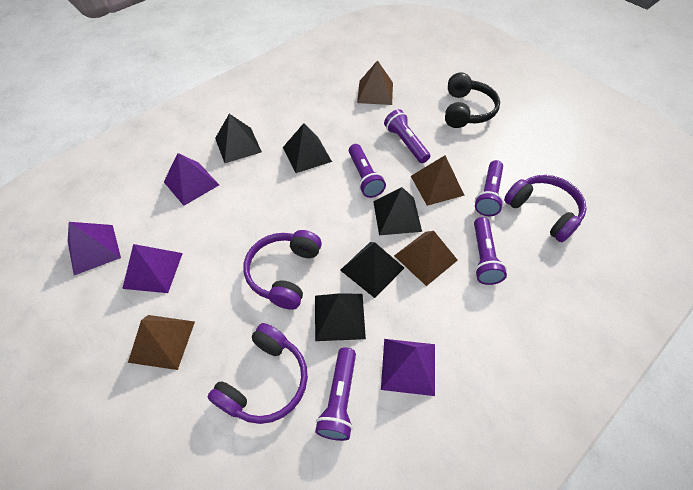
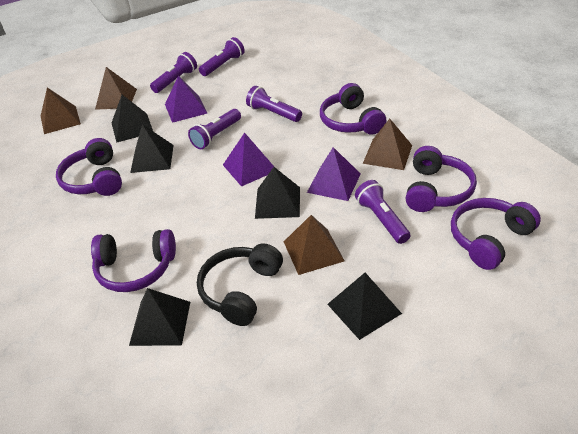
purple headphones: [207,323,308,424] [244,230,322,310] [504,175,586,242] = 3 -> [56,138,122,196] [91,229,176,292] [320,83,386,135] [406,146,477,212] [451,198,541,270] = 5
purple pyramid: [68,222,121,275] [122,244,183,293] [164,153,219,206] [381,339,435,396] = 4 -> [165,76,207,123] [223,133,274,187] [307,147,361,201] = 3

